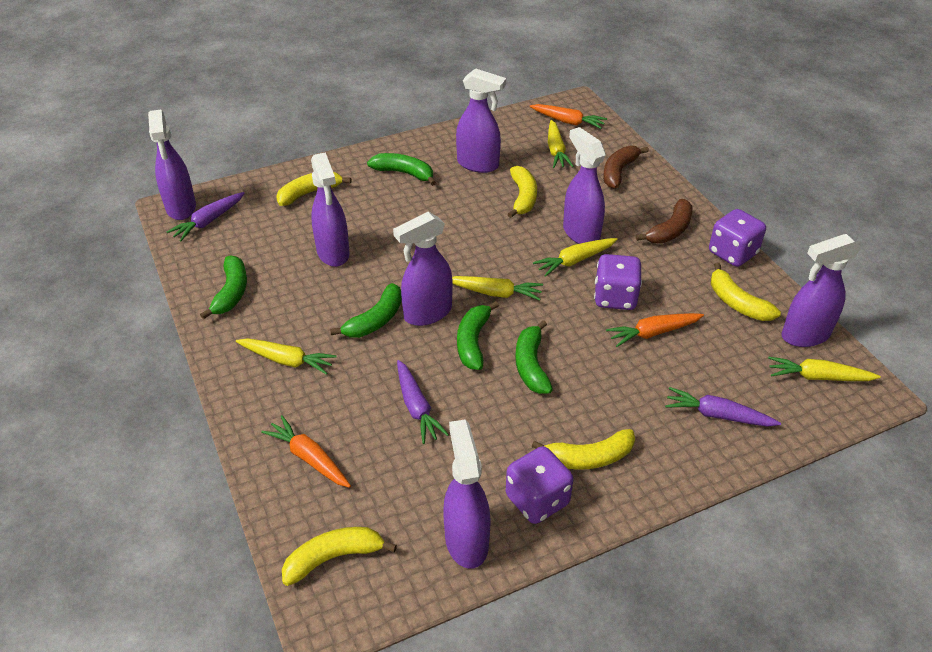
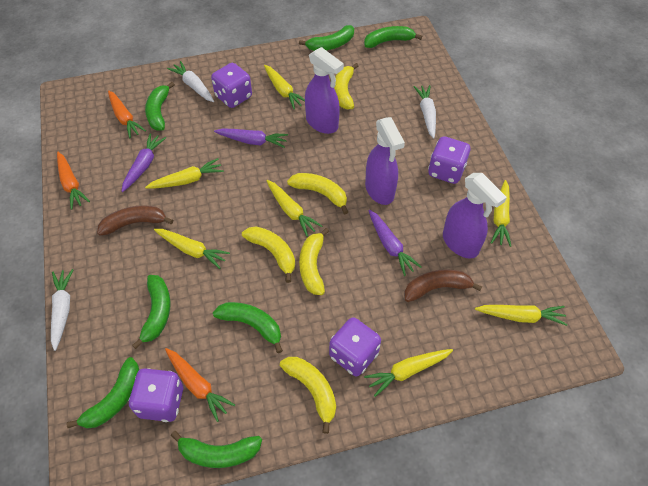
green banana: [200,255,247,319] [330,283,402,338] [367,153,436,186] [457,301,499,370] [515,320,553,394] = 5 -> [67,357,139,428] [132,275,171,349] [145,82,175,131] [171,431,262,468] [213,302,283,353] [299,25,354,51] [364,26,422,48] = 7
purple dice: [506,446,573,524] [594,254,642,310] [709,209,766,267] = 3 -> [129,368,183,422] [211,63,252,108] [329,317,381,376] [428,136,470,184] = 4
purple spray bottle: [148,109,196,220] [311,152,350,267] [393,212,453,326] [443,419,490,569] [456,68,506,173] [563,127,606,244] [781,234,861,347] = 7 -> [305,47,344,134] [365,117,405,205] [443,173,507,259] = 3
white carrot: none = 0 -> [51,269,74,351] [167,61,214,102] [414,85,436,139] = 3
yellow carrot: [236,338,337,375] [452,276,543,301] [533,238,618,277] [548,120,573,168] [768,357,881,381] = 5 -> [145,158,224,189] [154,229,230,269] [264,65,305,110] [266,180,322,237] [364,349,453,397] [475,305,568,326] [491,180,511,247] = 7

